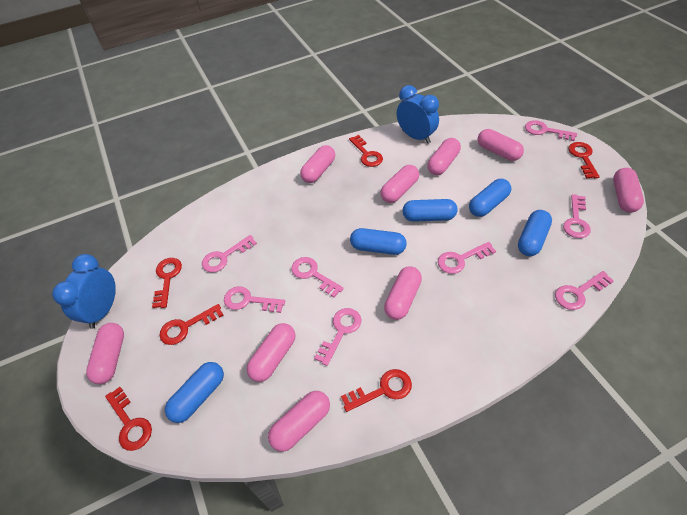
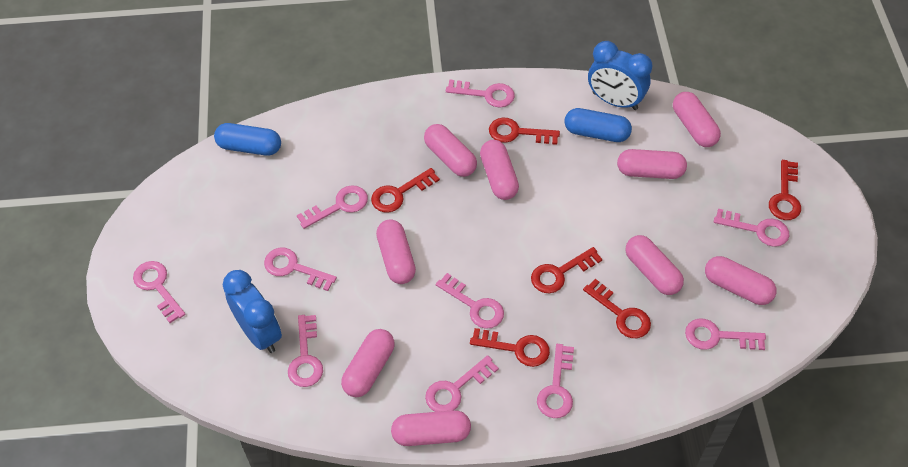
blue capsule: [165,362,224,423] [350,228,407,255] [402,199,458,222] [469,179,511,217] [518,210,552,256] = 5 -> [214,123,281,156] [564,108,632,142] = 2
pink key: [202,235,257,272] [224,286,285,313] [291,257,344,297] [314,308,361,366] [438,242,496,274] [525,120,577,141] [555,271,614,310] [563,194,591,238] = 8 -> [133,261,185,323] [264,248,337,291] [288,315,323,387] [297,185,368,229] [425,355,499,412] [436,273,504,329] [446,79,515,107] [537,344,574,418] [685,318,766,350] [714,209,789,247] = 10

